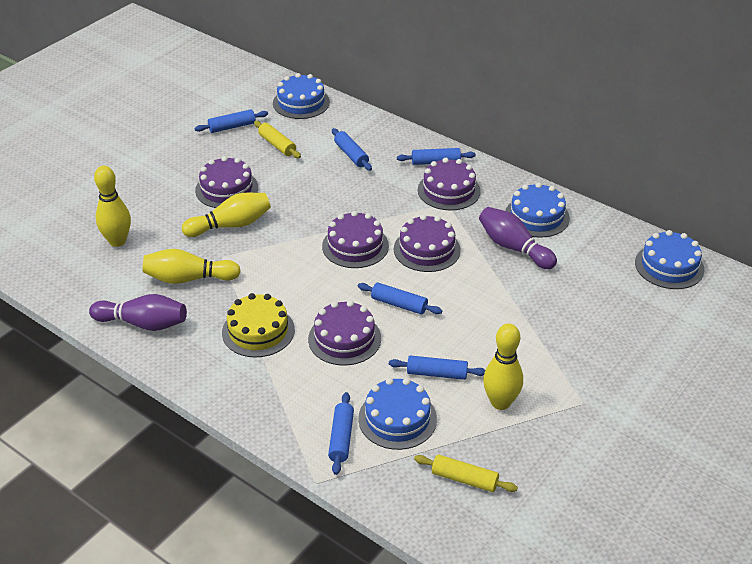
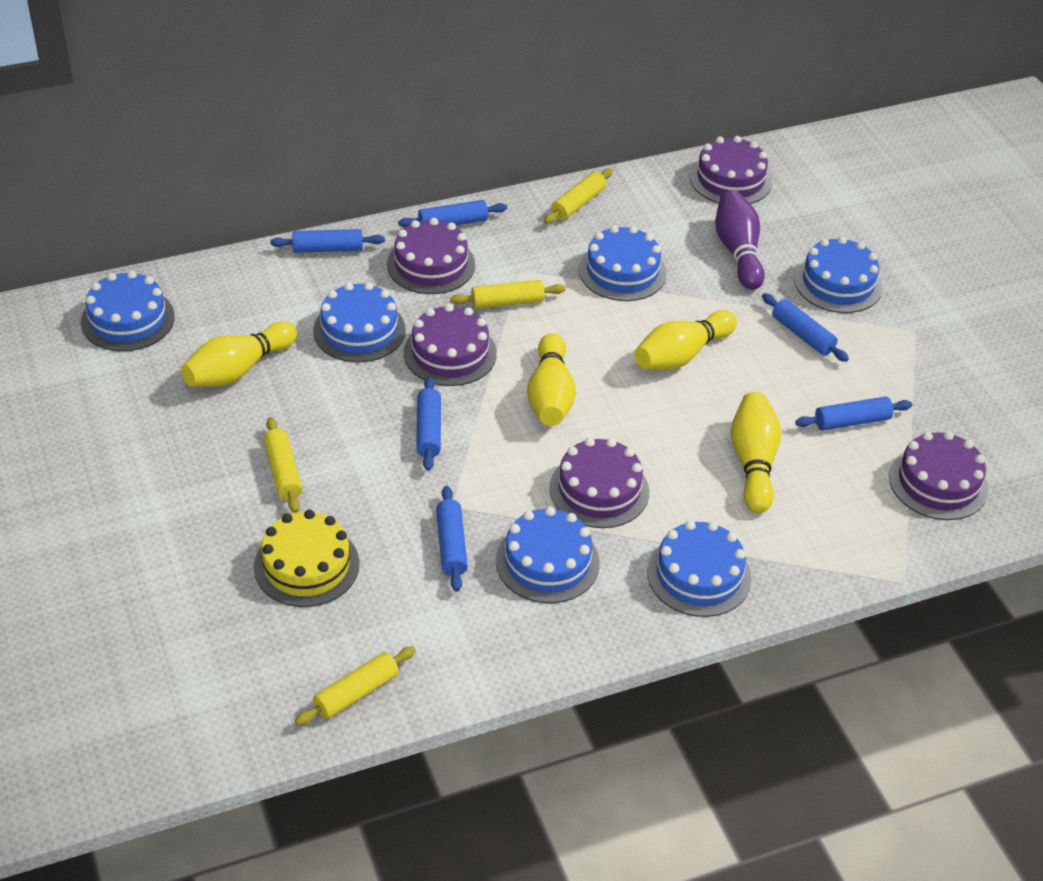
blue cake: [273,73,330,119] [358,378,437,450] [505,182,570,238] [635,230,705,289] = 4 -> [81,271,175,352] [313,282,406,363] [496,507,600,603] [579,225,667,301] [647,520,751,617] [794,236,883,313] = 6
purple bowling pin: [89,294,187,331] [479,207,557,269] = 2 -> [715,190,765,290] = 1
yellow rolling pin: [254,121,301,158] [414,454,518,492] = 2 -> [263,417,303,513] [295,646,416,726] [450,280,565,309] [544,168,613,224] = 4

